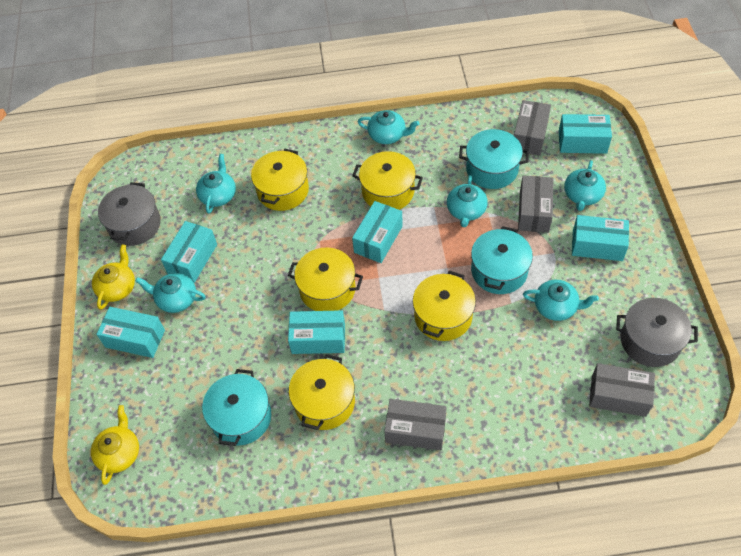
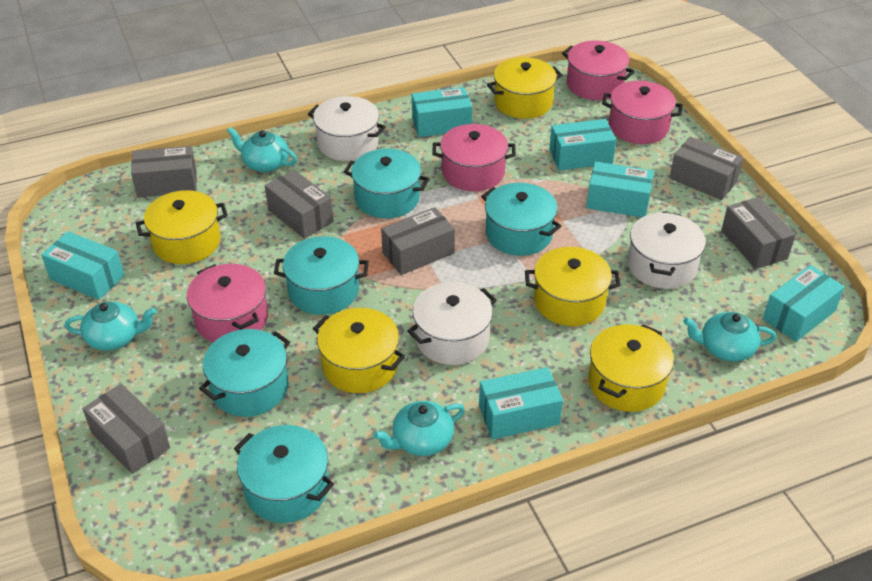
grey box: [384,399,447,450] [514,100,551,156] [518,175,553,233] [589,363,655,417] = 4 -> [82,384,170,474] [131,146,197,198] [265,170,334,239] [381,207,455,275] [670,137,743,200] [721,197,796,269] = 6
grey pot: [98,182,161,246] [616,298,698,367] = 2 -> none = 0
pink pot: none = 0 -> [187,264,268,342] [432,124,516,191] [562,40,635,100] [602,81,683,144] = 4
turquoise pot: [202,369,271,446] [459,129,529,189] [471,226,533,294] = 3 -> [199,329,290,417] [234,425,334,523] [274,236,369,315] [344,149,429,218] [481,183,561,256] = 5
turquoise teapot: [135,273,206,313] [196,154,236,214] [358,110,419,144] [447,175,488,227] [523,280,599,321] [564,160,606,211] = 6 -> [65,302,156,351] [227,127,297,172] [373,401,465,456] [683,312,776,362] = 4
white pot: none = 0 -> [308,96,386,161] [407,282,497,365] [628,212,706,289] = 3
yellow teapot: [91,405,139,485] [92,244,135,310] = 2 -> none = 0

